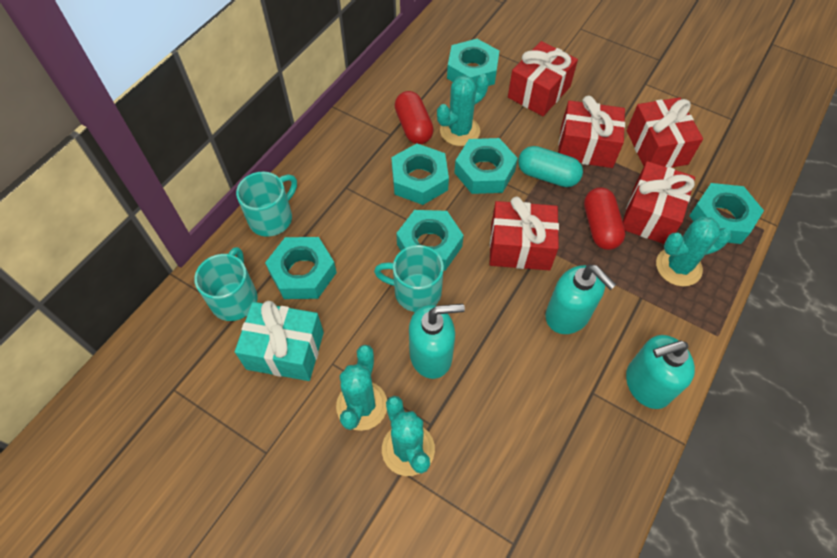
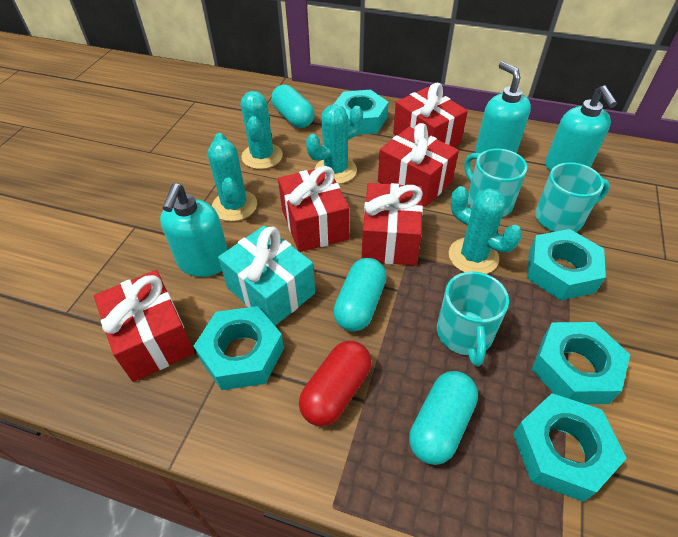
red capsule: [395,91,434,144] [584,187,626,250] = 2 -> [299,341,372,426] = 1
turquoise capsule: [518,146,583,187] = 1 -> [271,85,315,128] [333,258,386,331] [409,371,478,465] = 3
turquoise nut: [265,237,337,299] [391,144,449,205] [396,210,464,271] [447,39,499,86] [454,138,518,194] [689,183,764,244] = 6 -> [194,306,284,390] [333,90,389,135] [513,393,627,502] [527,229,606,300] [532,322,630,404] = 5

